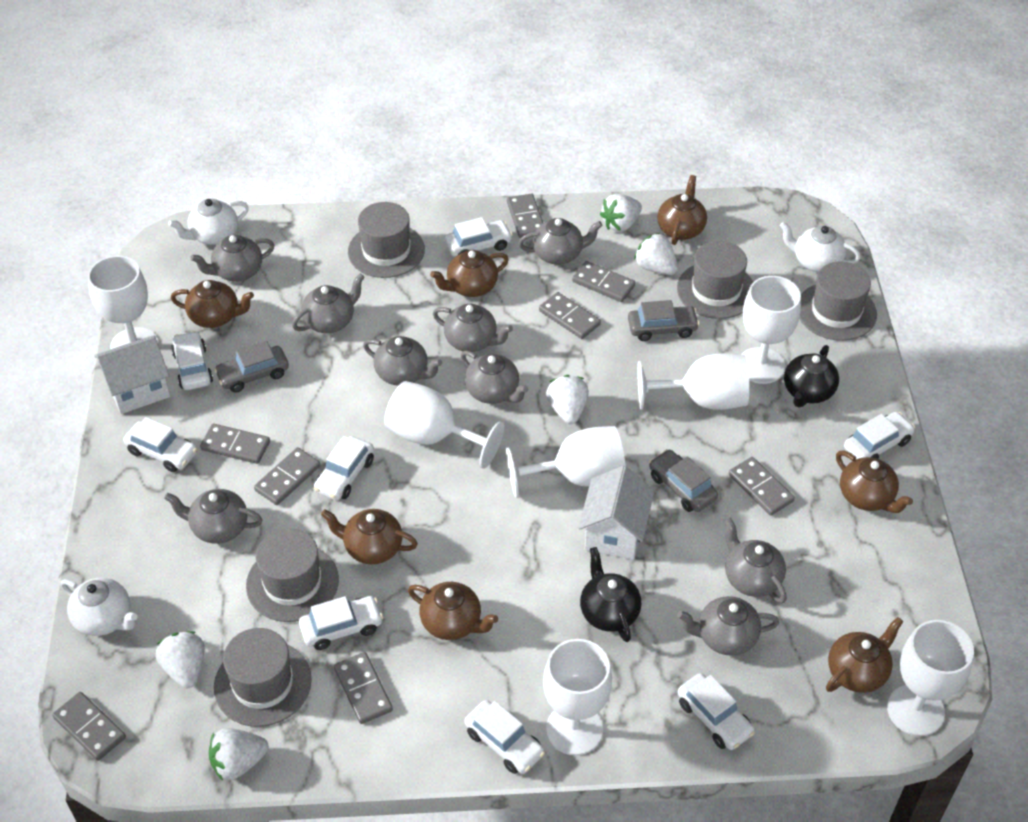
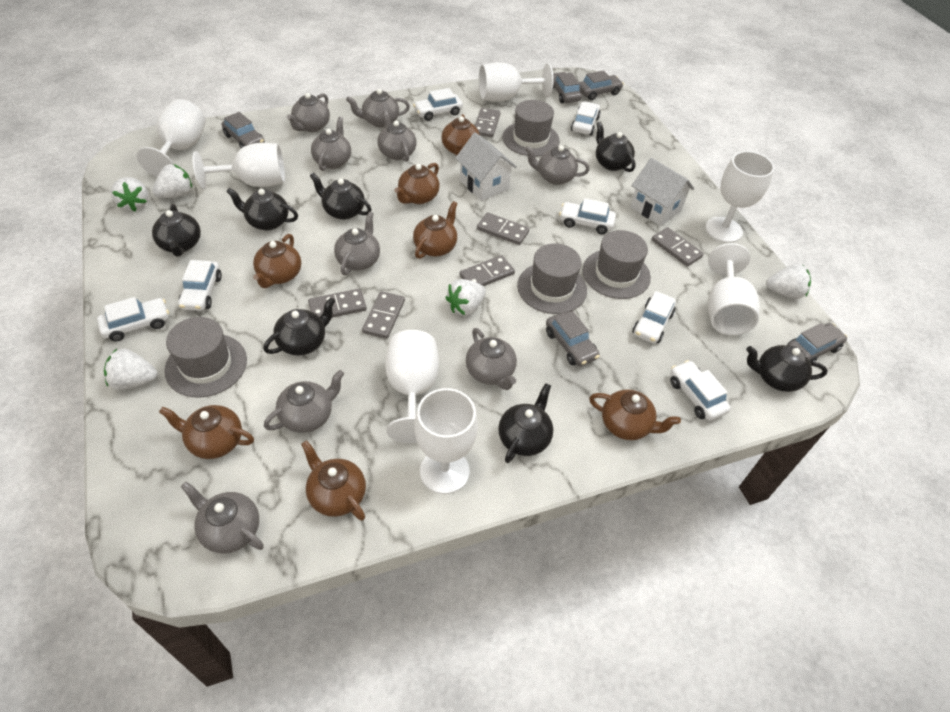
black teapot: [580,547,641,642] [784,345,839,407] = 2 -> [152,204,201,257] [226,188,298,231] [263,297,335,356] [310,173,371,220] [498,383,553,463] [596,121,636,172] [746,345,828,392] = 7
grey car: [214,341,289,393] [628,300,700,341] [649,449,718,512] = 3 -> [222,112,265,148] [546,311,600,366] [553,72,582,103] [579,70,624,100] [787,323,847,363] = 5
grey domino: [52,692,126,761] [200,423,270,464] [254,447,320,505] [334,652,393,724] [507,194,543,238] [539,292,601,339] [572,261,636,302] [729,457,795,515] = 8 -> [308,289,367,318] [362,291,405,339] [459,255,515,286] [475,108,501,137] [477,212,529,245] [652,227,704,267] = 6
grey hat: [214,628,312,727] [246,528,339,622] [348,202,425,278] [677,241,753,319] [799,261,877,341] = 5 -> [164,317,247,398] [503,100,560,157] [517,243,587,314] [582,230,651,299] = 4
white car: [123,417,197,472] [171,331,213,390] [299,596,383,650] [314,436,374,500] [444,217,513,257] [464,700,545,774] [677,673,755,750] [844,412,915,459] = 8 -> [97,297,169,342] [178,260,222,311] [413,88,463,121] [559,198,616,234] [571,101,601,135] [632,291,676,344] [670,360,731,421] = 7
white teapot: [60,578,138,636] [168,199,249,245] [780,222,861,272] = 3 -> none = 0

